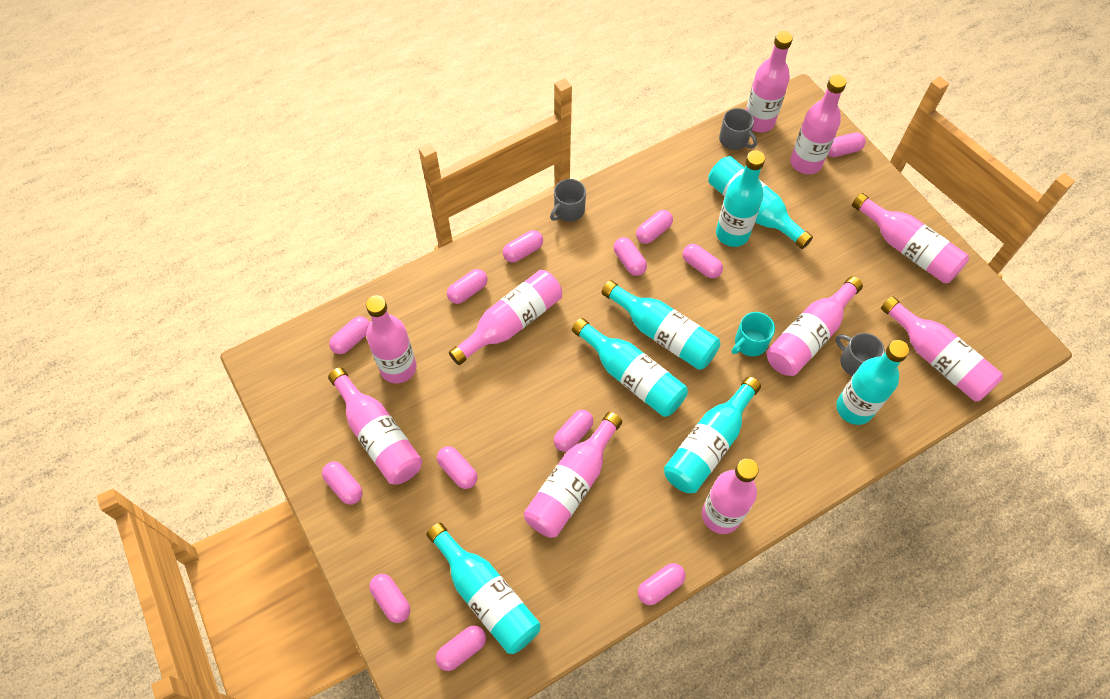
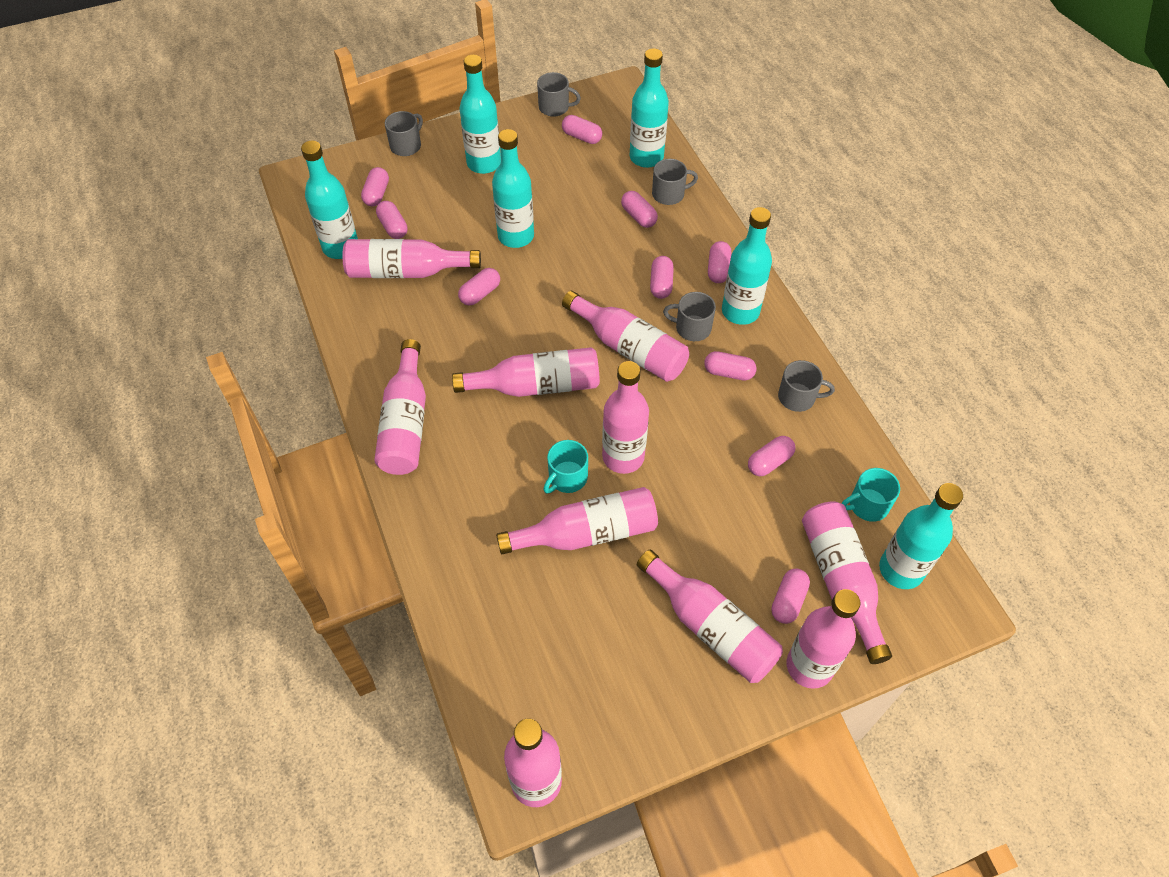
grey mug: [550,179,586,222] [719,108,757,150] [836,333,885,376] = 3 -> [385,111,423,156] [537,72,581,117] [652,159,698,205] [663,292,716,341] [778,360,835,412] = 5
pink capsule: [322,462,363,505] [329,316,370,354] [369,574,410,623] [436,626,486,671] [437,446,478,489] [447,269,488,304] [503,230,543,263] [554,410,594,452] [613,237,647,276] [636,210,673,244] [638,563,686,605] [683,244,723,278] [828,132,866,157] = 13 -> [361,167,389,206] [376,201,408,239] [458,268,500,306] [562,115,602,144] [621,191,658,228] [650,256,674,299] [704,351,757,381] [708,241,731,283] [748,436,795,476] [771,568,810,624] = 10
turquoise bottle: [426,522,541,654] [572,318,688,417] [601,280,720,370] [664,376,761,493] [708,156,813,249] [716,150,765,247] [836,340,909,425] = 7 -> [301,141,358,259] [460,55,501,174] [492,129,534,248] [629,48,669,168] [722,207,772,325] [879,483,963,589] = 6
turquoise mug: [732,312,775,356] = 1 -> [543,440,588,494] [841,468,900,522] = 2

